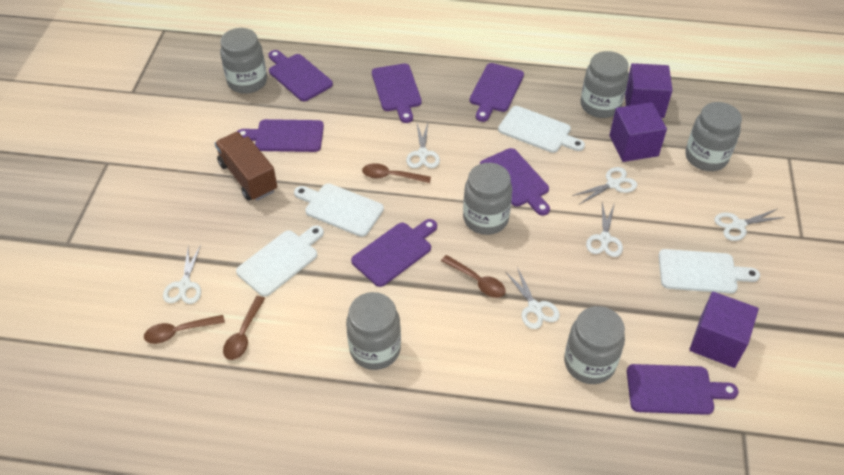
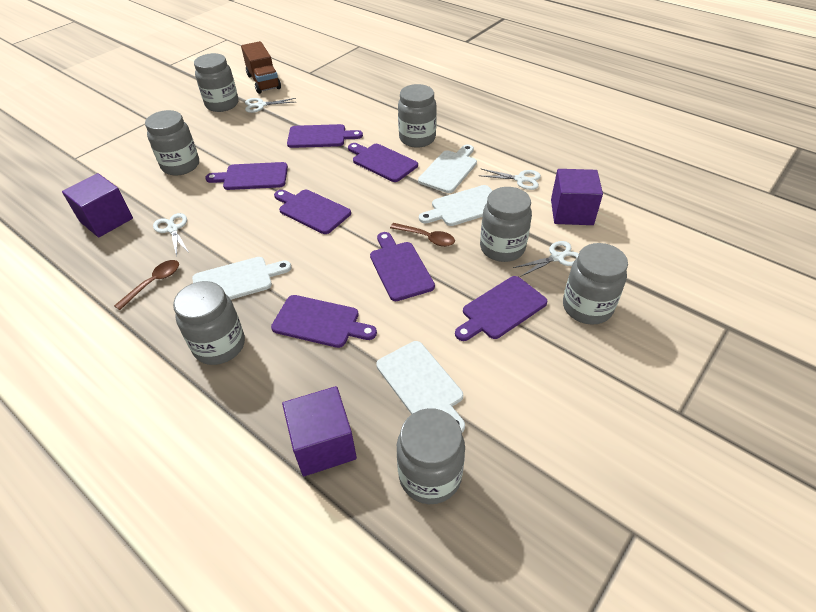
brown spoon: [144,315,225,344] [223,296,265,360] [362,163,431,183] [441,255,505,298] = 4 -> [114,260,179,310] [390,223,455,247] = 2
grey jar: [220,28,267,94] [346,292,401,370] [463,163,512,235] [564,306,625,384] [580,51,629,118] [685,102,742,171] = 6 -> [145,110,199,176] [173,281,245,365] [194,53,239,112] [397,408,465,504] [398,84,437,148] [480,187,532,262] [563,243,628,325] = 7
white scissors: [163,245,201,304] [406,123,440,168] [505,267,560,329] [572,167,637,204] [586,203,623,257] [714,209,785,241] = 6 -> [153,213,189,257] [245,98,296,113] [478,169,541,190] [513,241,579,277] = 4

